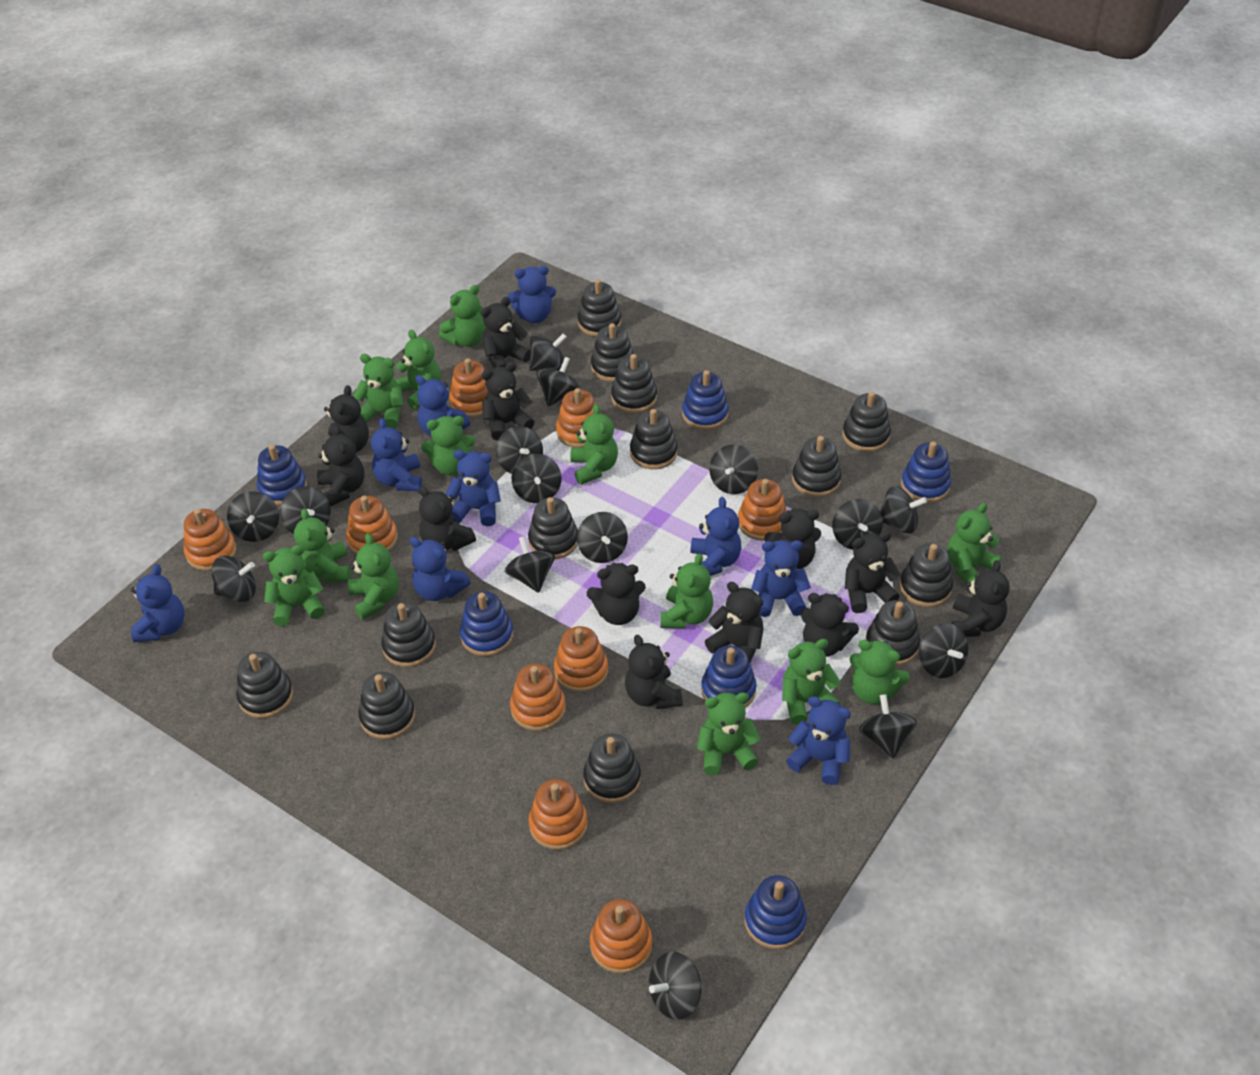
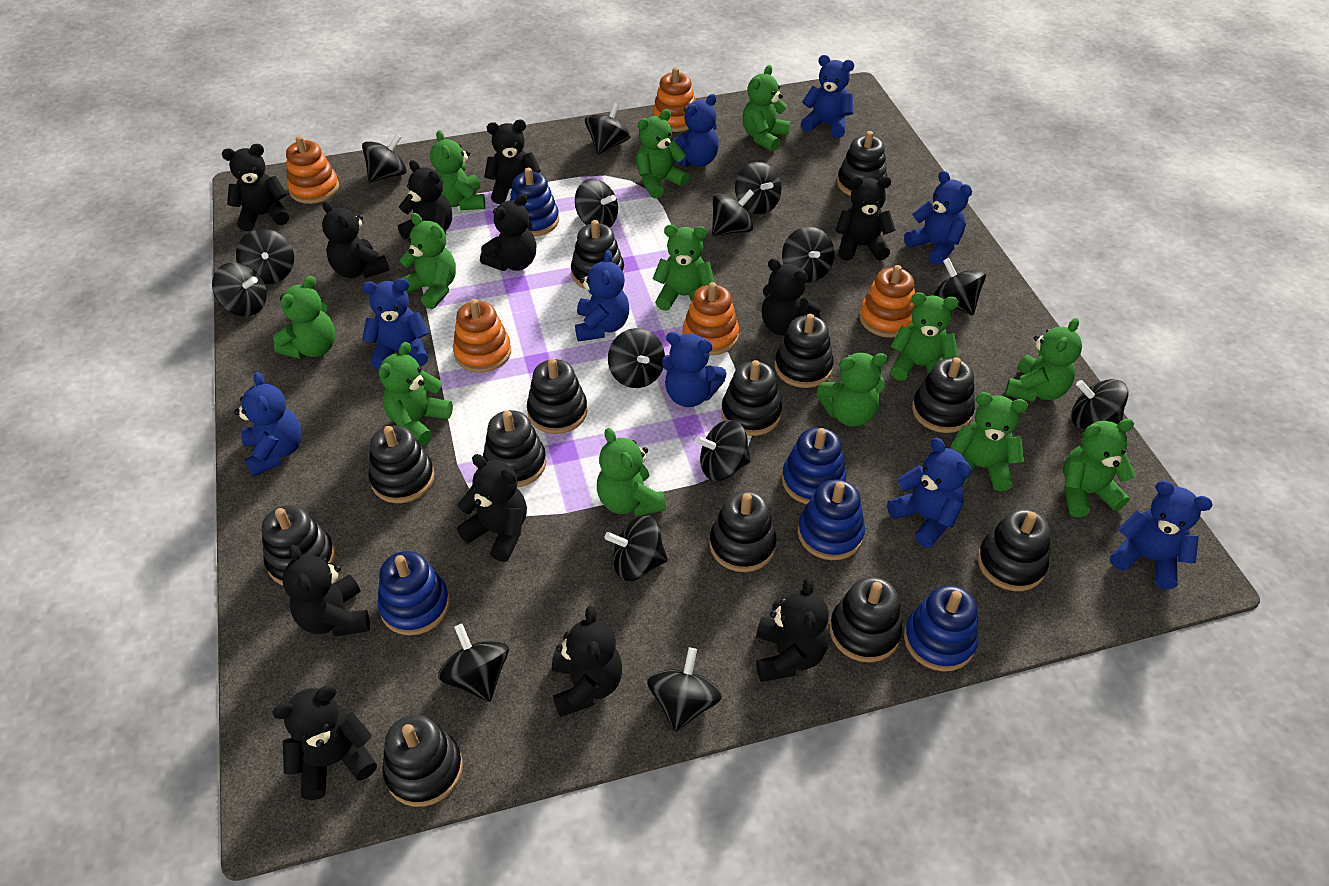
blue stacking toy: [257,445,307,505] [460,591,513,656] [682,370,729,430] [701,645,756,708] [744,875,807,949] [901,441,951,503] = 6 -> [378,551,450,635] [510,168,559,236] [782,427,846,504] [798,479,865,560] [904,585,978,672] = 5
orange stacking toy: [184,509,237,571] [346,496,398,554] [449,358,489,418] [510,664,566,731] [529,779,588,850] [554,626,608,692] [556,388,596,448] [590,899,652,974] [738,479,787,541] = 9 -> [286,136,339,204] [453,299,511,373] [652,67,696,132] [682,282,739,355] [859,265,915,338] = 5

